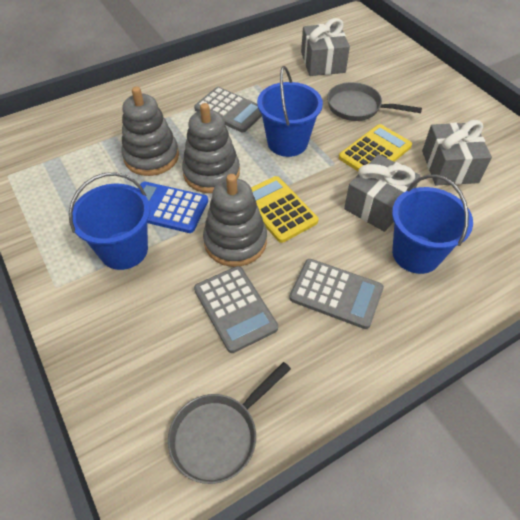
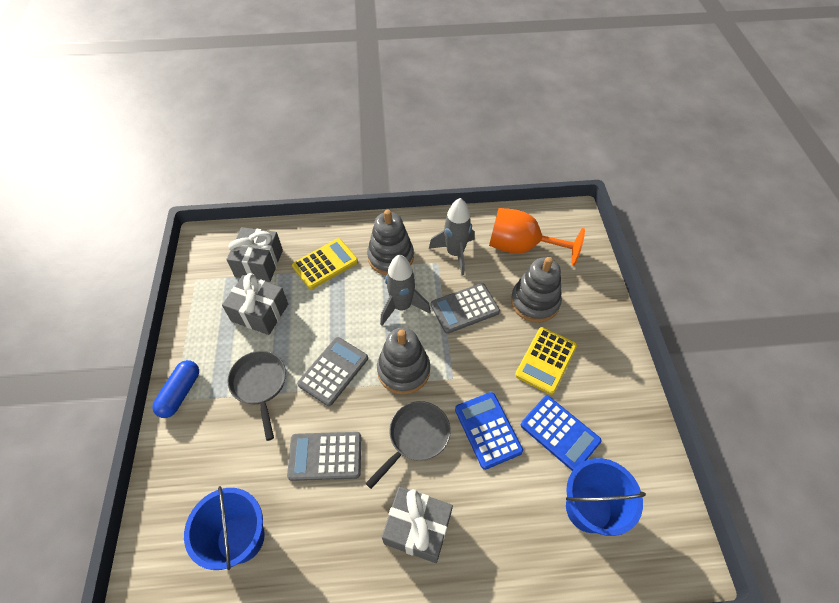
blue bucket: [69,172,150,270] [257,66,323,157] [392,175,473,274] = 3 -> [184,486,265,570] [566,458,646,536] = 2
blue calculator: [138,182,208,233] = 1 -> [455,392,523,470] [521,396,601,471] = 2
blue capsule: none = 0 -> [152,360,199,418] = 1
grey rocket: none = 0 -> [380,255,431,325] [429,198,475,275] = 2
orange goblet: none = 0 -> [489,208,585,266] = 1

